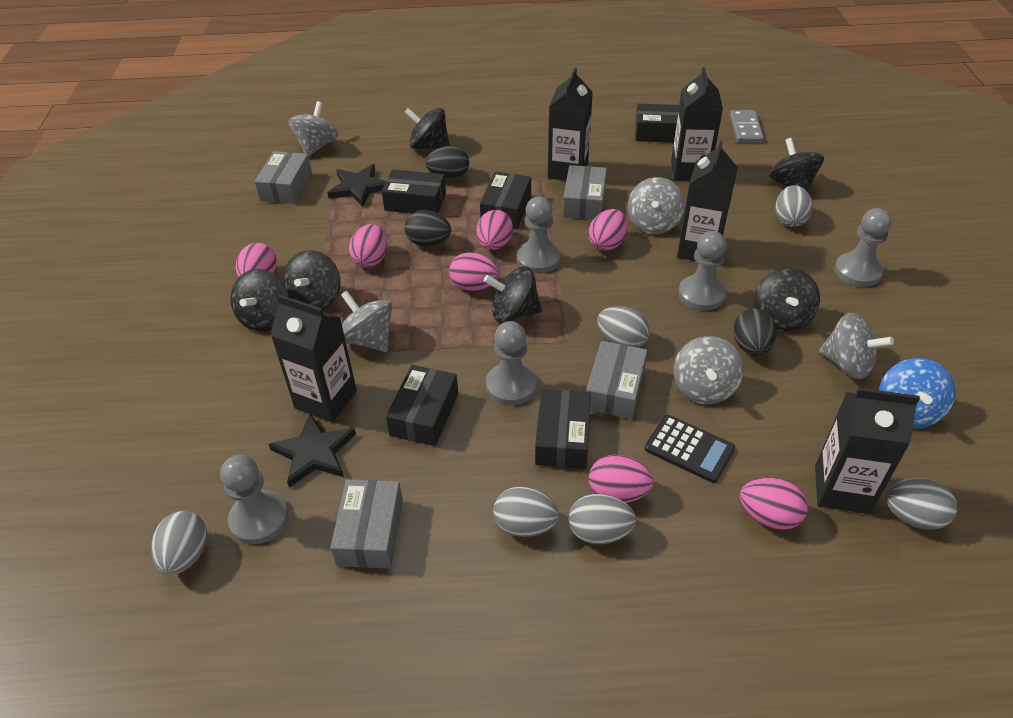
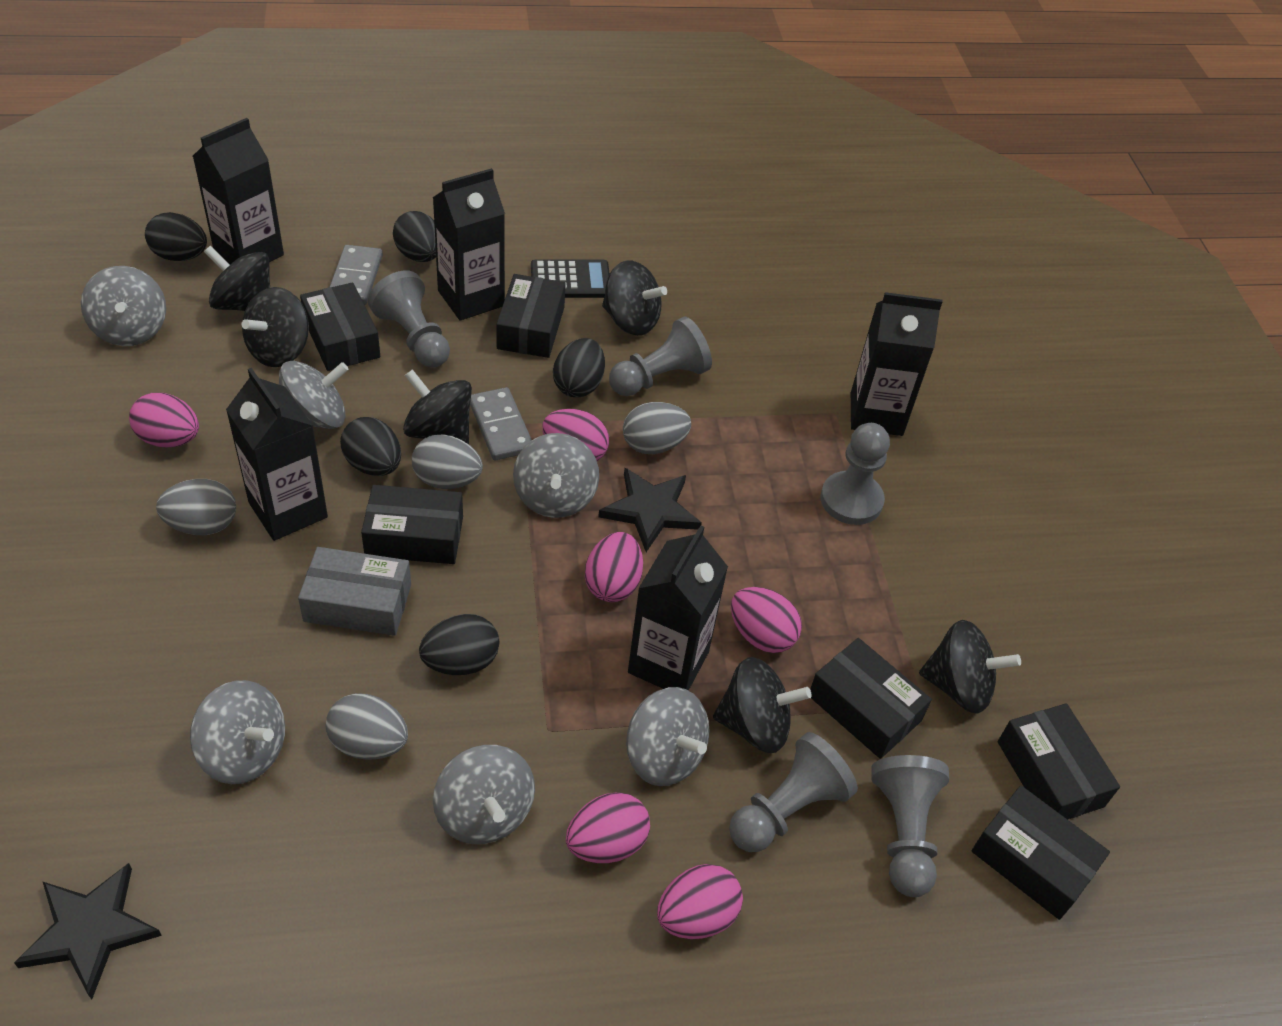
black box: [382,169,446,213] [386,365,458,446] [480,172,531,229] [535,389,591,469] [635,104,679,143] = 5 -> [300,283,380,371] [361,485,463,564] [496,274,565,358] [810,638,932,759] [972,785,1110,920] [998,703,1120,820] = 6
black egg: [404,210,451,247] [425,146,469,179] [733,308,777,356] = 3 -> [145,212,207,261] [340,417,401,476] [393,211,436,262] [419,614,499,675] [553,338,605,397] = 5
blue spinning top: [879,358,956,428] = 1 -> none = 0
grey box: [255,151,312,204] [330,479,403,569] [563,165,607,219] [586,341,647,419] = 4 -> [298,547,411,636] = 1
grey domino: [730,110,764,143] = 1 -> [330,245,383,305] [470,387,532,460] = 2
grey egg: [151,511,207,575] [493,486,559,537] [569,494,636,544] [597,306,650,348] [775,185,813,227] [885,478,957,530] = 6 -> [156,479,236,535] [326,693,408,760] [412,434,483,489] [623,402,691,454] = 4
grey spinning top: [288,101,338,156] [341,291,392,352] [628,177,685,234] [673,336,744,404] [819,313,894,379] = 5 -> [81,266,166,346] [190,680,285,784] [279,361,349,429] [433,745,535,844] [513,433,599,518] [626,687,710,786] = 6
pink egg: [236,243,277,278] [349,224,387,267] [449,252,499,291] [477,210,513,250] [588,209,627,251] [589,455,654,503] [740,478,808,530] = 7 -> [129,393,199,447] [542,409,609,461] [566,792,650,863] [585,532,643,602] [657,864,743,939] [731,587,802,653] = 6

